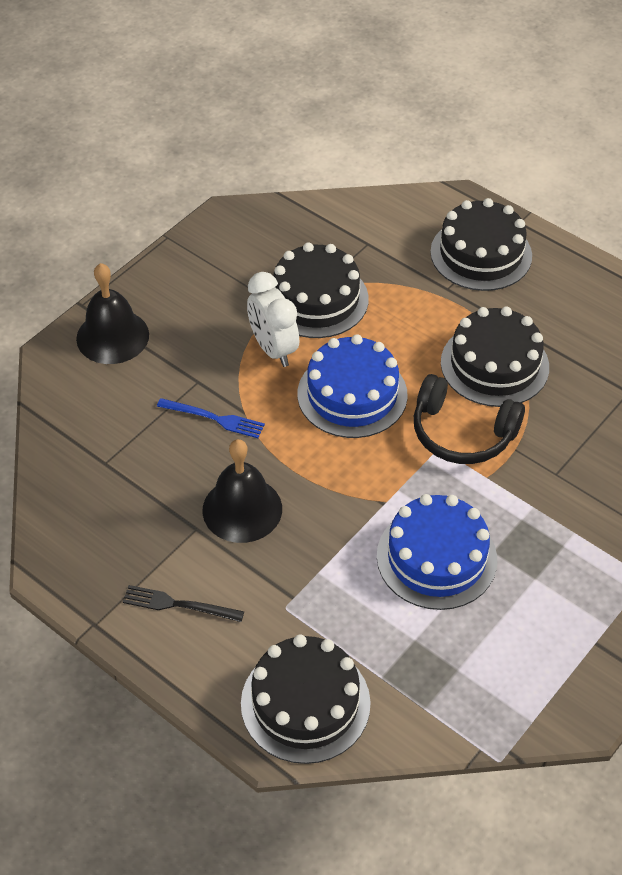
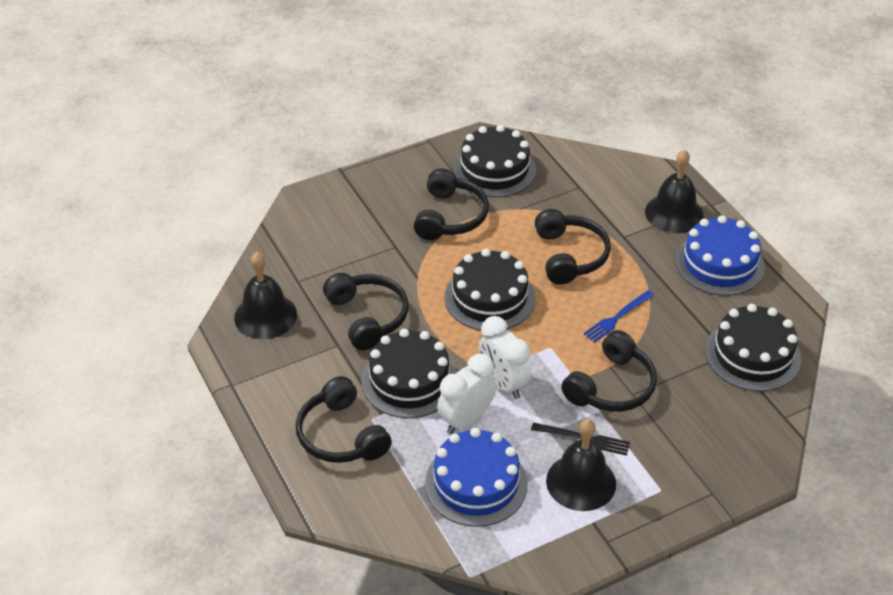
black bell: [76,263,149,364] [202,439,282,543] = 2 -> [234,252,297,339] [546,419,616,511] [645,149,704,233] = 3
black headphones: [414,374,525,464] = 1 -> [296,376,392,463] [323,273,408,350] [414,168,489,240] [535,209,611,284] [561,330,657,412] = 5
white clock: [247,272,299,367] = 1 -> [437,354,496,434] [479,316,531,399] = 2

